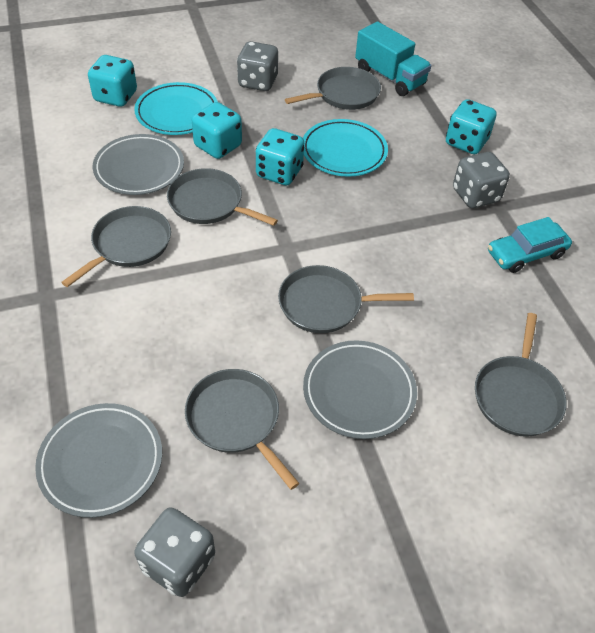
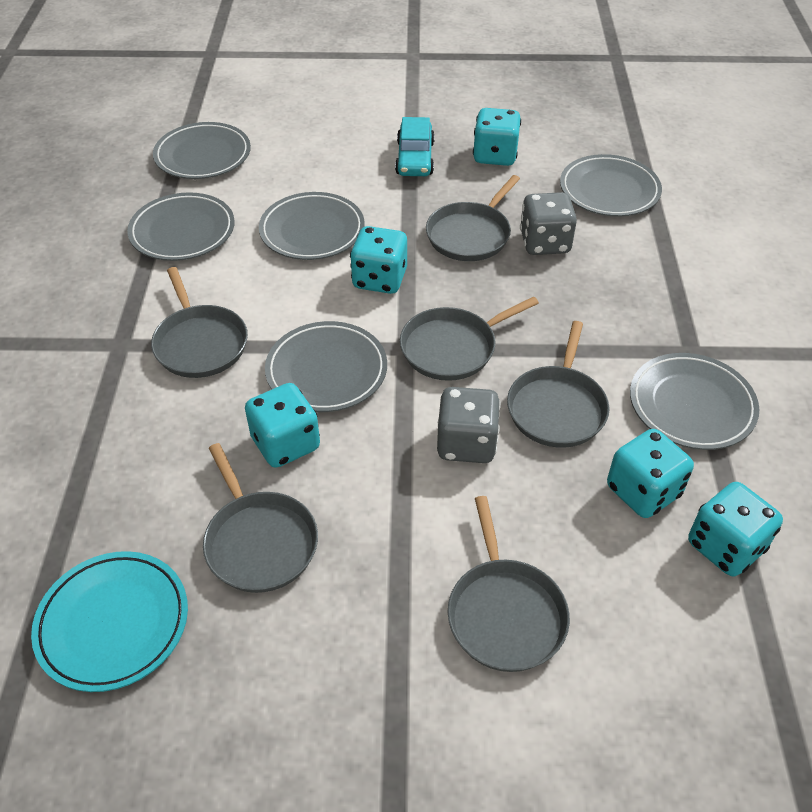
grey dice: [134,507,215,597] [237,41,278,91] [453,152,510,208] = 3 -> [437,387,501,463] [520,192,577,255] = 2
grey plate: [35,403,162,518] [93,134,184,195] [303,340,417,439] = 3 -> [127,192,235,261] [153,122,251,179] [259,192,365,260] [265,321,387,412] [560,154,662,217] [630,353,759,450] = 6
turquoise dice: [88,55,137,107] [191,102,242,159] [256,128,304,185] [446,99,497,154] = 4 -> [245,383,320,468] [350,226,407,294] [473,108,521,166] [607,429,694,518] [688,482,783,576] = 5
turquoise plate: [134,82,218,135] [303,119,388,177] = 2 -> [31,551,188,692] = 1
turquoise truck: [355,21,431,96] = 1 -> none = 0

